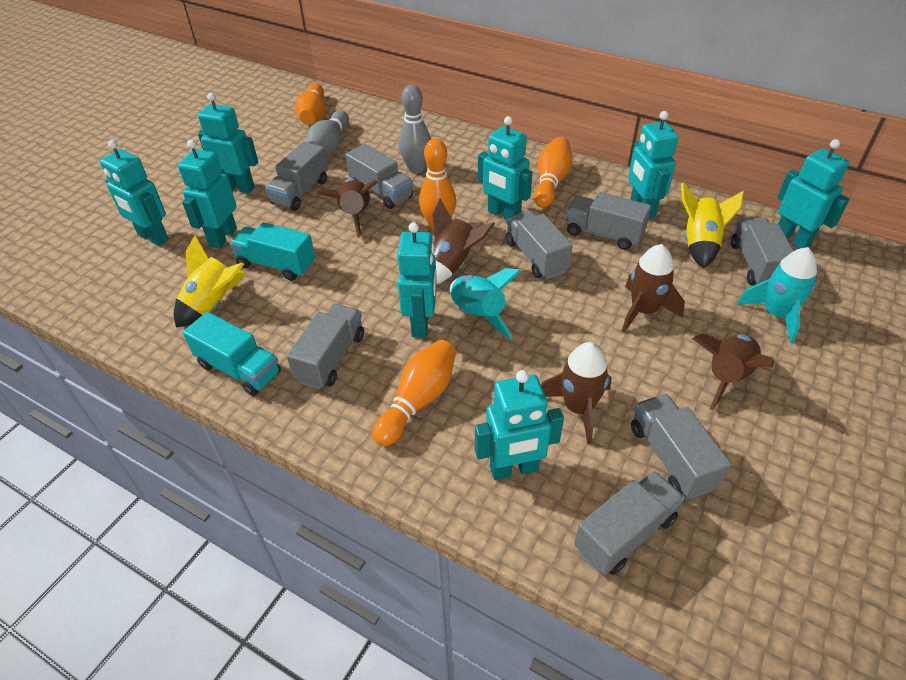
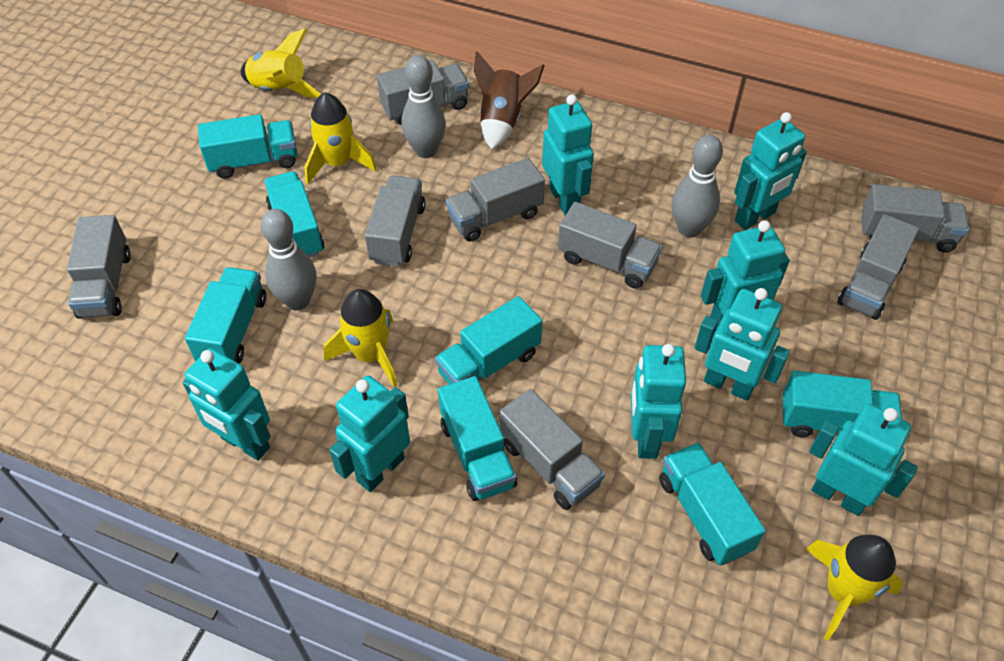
brown rocket: [317,178,378,238] [432,198,495,284] [541,342,611,445] [622,244,685,332] [692,333,774,411] = 5 -> [474,51,544,150] = 1
grey bowling pin: [306,110,349,155] [398,85,431,174] = 2 -> [261,209,316,310] [401,55,446,158] [672,135,723,238] = 3
orange bowling pin: [295,83,326,125] [372,340,456,446] [419,138,456,231] [534,137,573,208] = 4 -> none = 0
turquoise rocket: [450,268,521,339] [737,247,817,343] = 2 -> none = 0
turquoise truck: [183,312,281,396] [230,222,315,281] = 2 -> [185,267,266,364] [198,114,297,179] [264,171,324,258] [435,296,542,384] [438,376,517,501] [659,442,766,566] [782,371,902,437] = 7
yellow rocket: [174,235,246,328] [681,183,744,268] = 2 -> [241,29,321,98] [305,93,376,184] [324,289,398,387] [805,535,903,641] = 4

